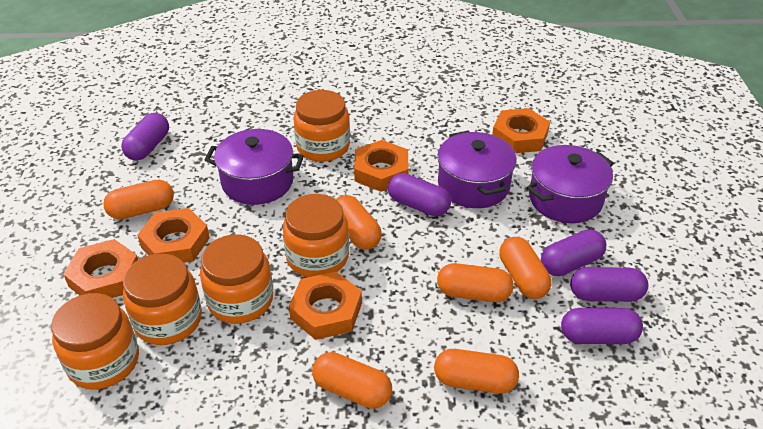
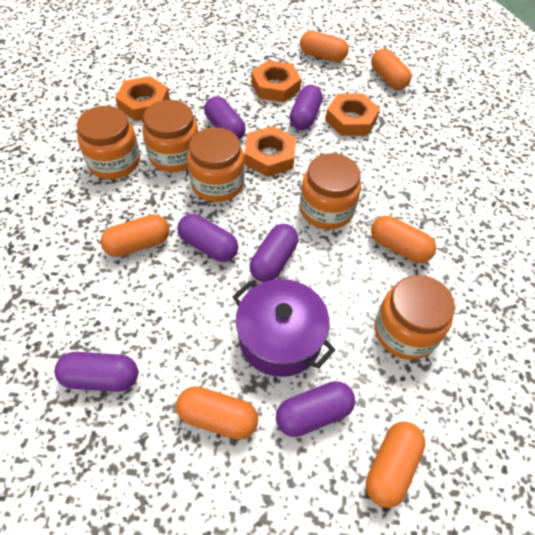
orange nut: [63,239,138,298] [137,208,210,263] [289,272,362,340] [354,140,409,192] [492,108,550,153] = 5 -> [115,76,170,121] [244,126,296,177] [251,60,301,102] [325,94,380,136] = 4
purple capsule: [121,113,169,161] [388,173,451,216] [541,229,606,276] [561,308,643,344] [570,267,648,302] = 5 -> [55,352,138,392] [177,214,238,262] [204,96,246,140] [250,224,298,282] [276,381,355,437] [290,85,323,130] = 6
purple pot: [205,129,304,205] [437,131,517,208] [527,145,614,223] = 3 -> [232,279,335,377] = 1

